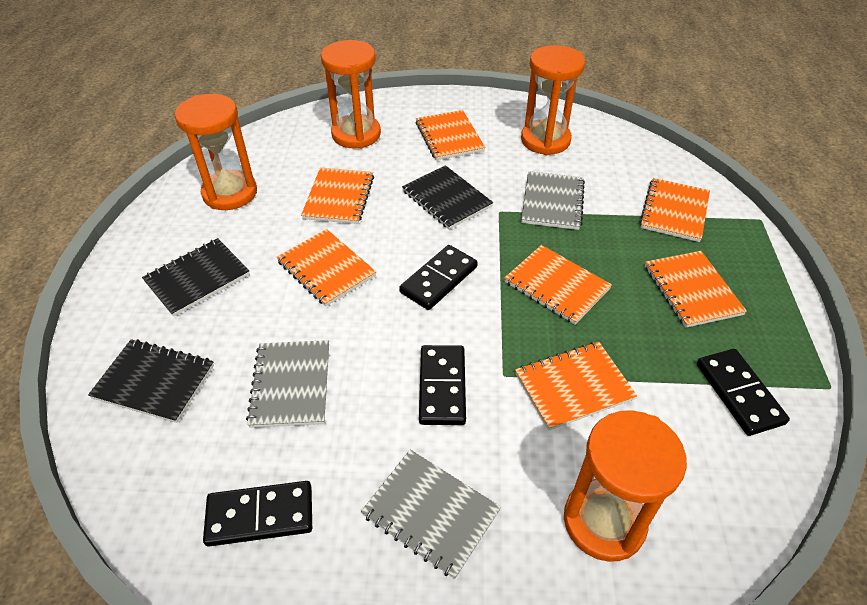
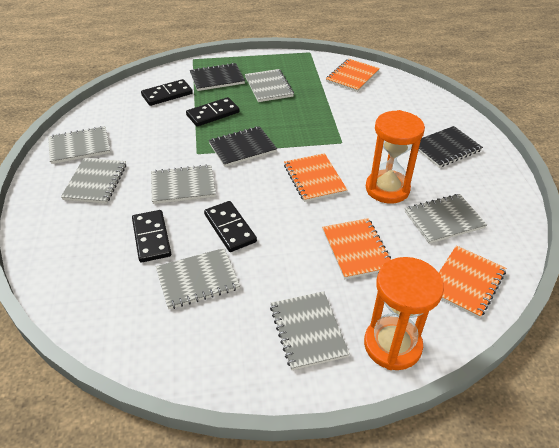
grey notebook: [246,340,329,428] [361,450,501,579] [521,171,585,230] = 3 -> [48,126,110,164] [61,158,126,204] [151,164,215,204] [156,248,240,309] [245,69,294,102] [270,291,350,370] [405,194,487,244] = 7
orange hourglass: [175,94,257,210] [321,40,381,149] [521,45,585,155] [564,410,687,562] = 4 -> [364,257,444,370] [366,110,425,203] = 2
orange notebook: [277,229,376,306] [301,167,374,224] [416,110,486,160] [504,245,612,325] [515,342,637,431] [639,178,710,242] [645,251,747,328] = 7 -> [284,153,347,202] [322,218,391,279] [326,59,380,92] [439,245,506,318] = 4

